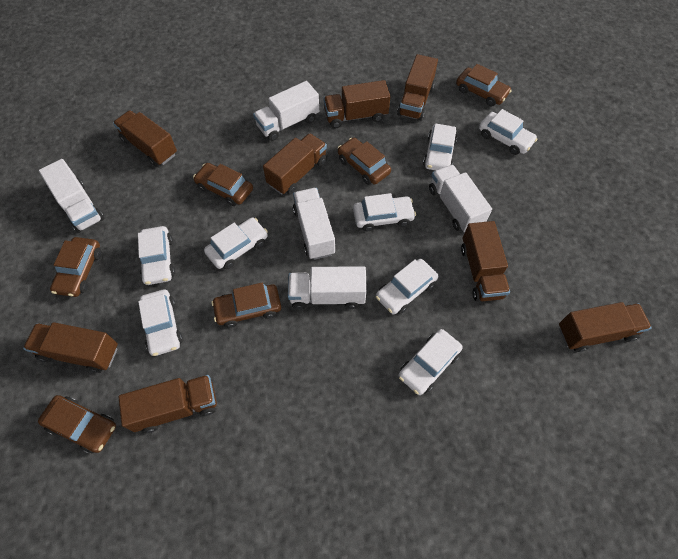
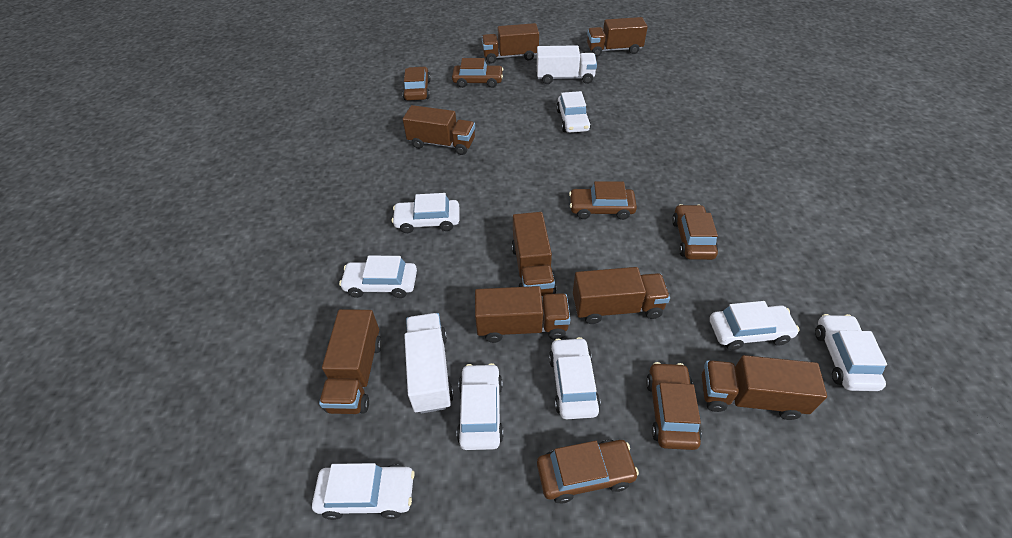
white truck: [39,159,104,233] [253,81,319,141] [288,266,367,310] [293,188,335,260] [429,164,492,233] = 5 -> [404,313,454,414] [537,45,597,84] = 2

